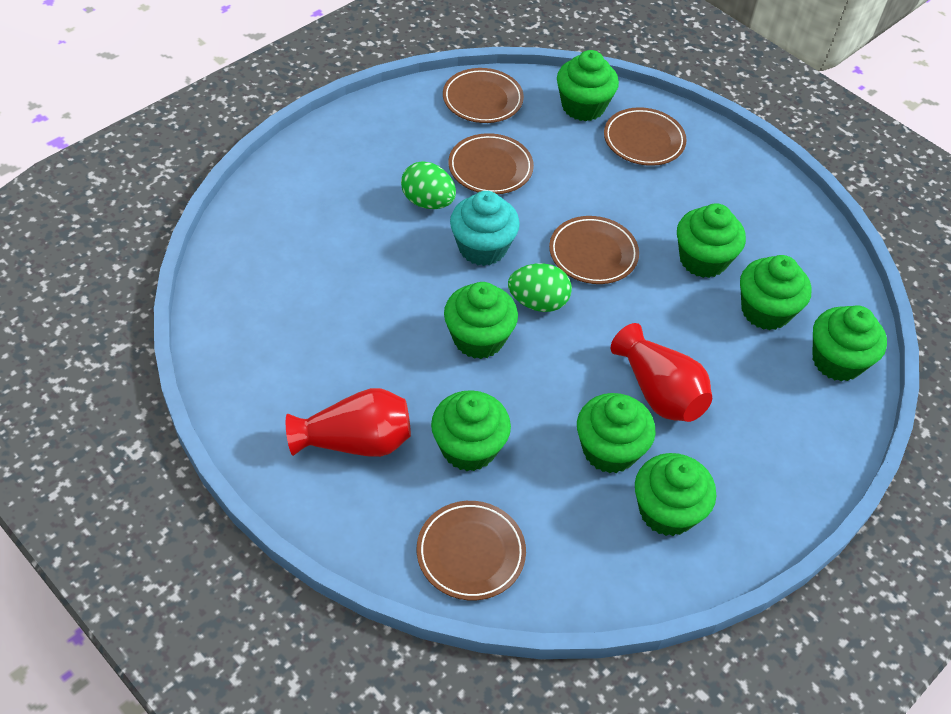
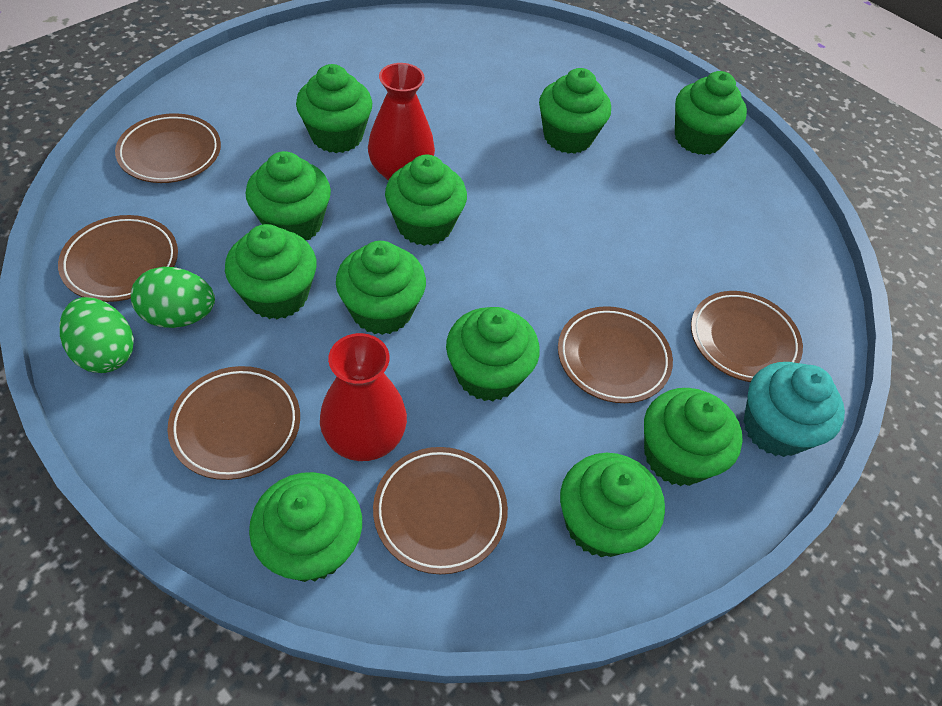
brown plate: [417,501,526,600] [443,68,524,123] [448,133,534,194] [549,216,639,284] [604,107,687,166] = 5 -> [58,215,178,302] [115,113,221,183] [167,366,300,480] [373,447,508,574] [558,306,673,403] [691,291,803,382] = 6
green cupcake: [431,390,511,471] [444,282,518,359] [557,50,619,121] [577,393,656,473] [635,453,716,536] [677,203,746,278] [740,255,812,330] [812,305,887,381] = 8 -> [225,224,317,319] [246,151,331,240] [249,472,362,582] [296,64,372,153] [336,241,426,335] [385,155,467,246] [446,307,540,401] [539,68,611,154] [560,453,665,557] [644,388,743,486] [675,71,747,155] = 11

